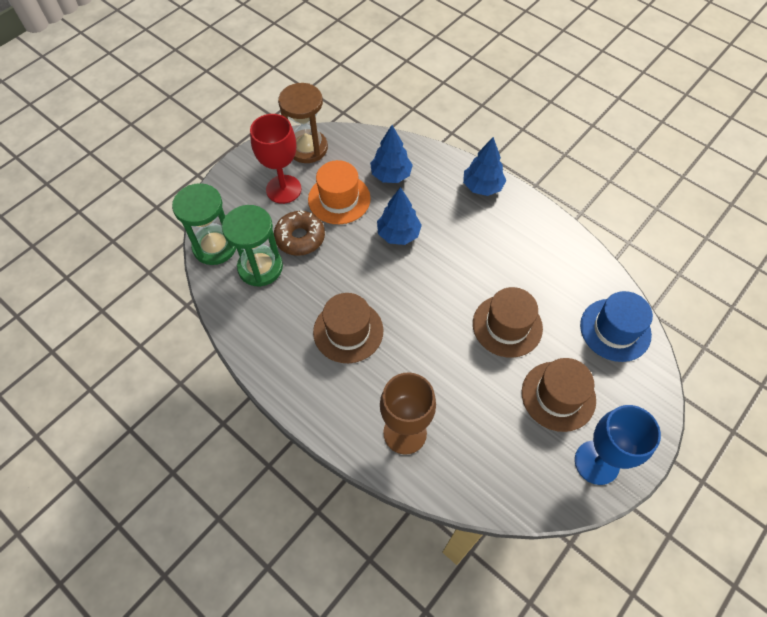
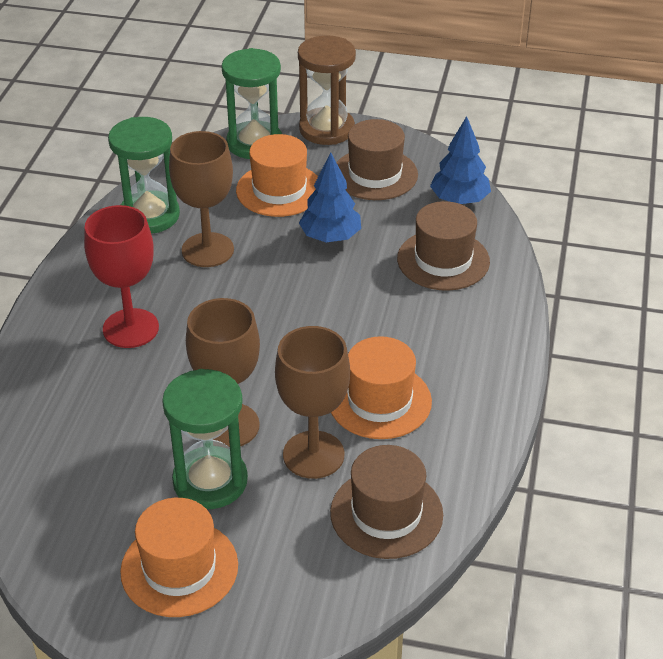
blue goblet: [575,405,661,485] = 1 -> none = 0
blue hat: [580,291,653,362] = 1 -> none = 0
blue tree: [370,125,413,183] [377,187,422,245] [463,137,506,196] = 3 -> [299,152,361,242] [430,116,491,204] = 2
brown donut: [274,210,325,256] = 1 -> none = 0
brown goblet: [380,373,436,455] = 1 -> [169,131,234,267] [186,298,260,447] [275,326,350,479] = 3
green hourglass: [172,183,236,265] [222,205,283,287] = 2 -> [108,117,180,234] [162,369,248,509] [221,48,282,159] = 3
orange hat: [308,160,371,224] = 1 -> [120,498,238,617] [236,134,318,217] [331,336,432,439] = 3

